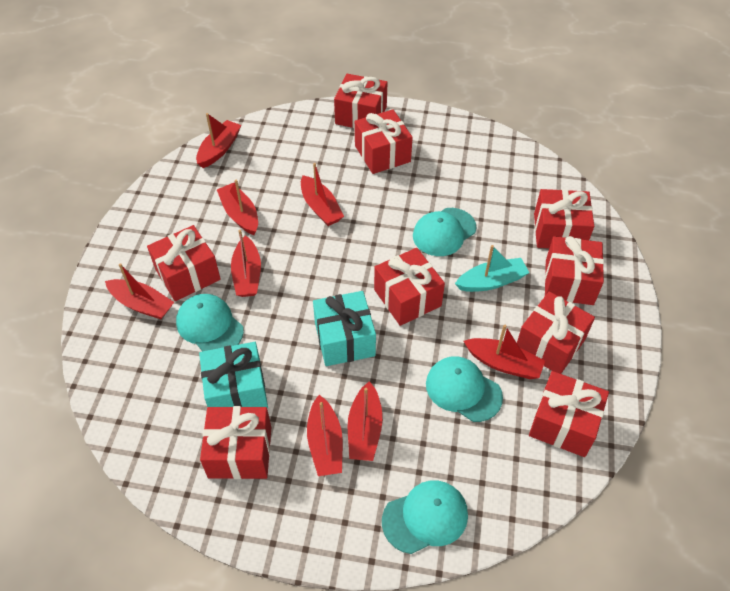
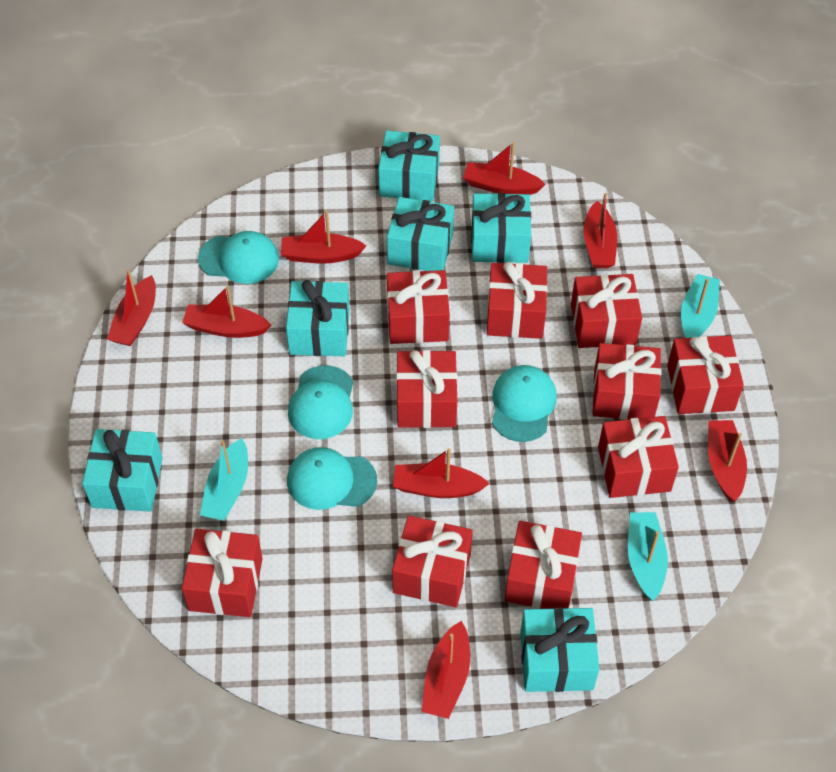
red gift: [147,225,221,301] [200,406,271,479] [334,74,387,128] [355,109,413,174] [374,248,445,326] [517,291,595,374] [529,371,609,457] [534,189,594,248] [545,236,604,305] = 9 -> [182,529,263,617] [387,270,450,344] [392,515,473,607] [396,350,457,428] [487,262,548,339] [505,521,582,609] [571,274,642,348] [592,343,661,420] [598,416,679,498] [667,336,744,414] = 10
turquoise boat: [455,245,529,292] = 1 -> [200,438,248,521] [628,512,668,601] [681,274,720,338] = 3
turquoise gift: [199,342,268,408] [313,291,376,366] = 2 -> [82,429,163,512] [286,280,350,357] [378,131,440,202] [387,197,454,271] [471,193,531,263] [520,607,599,692] = 6

